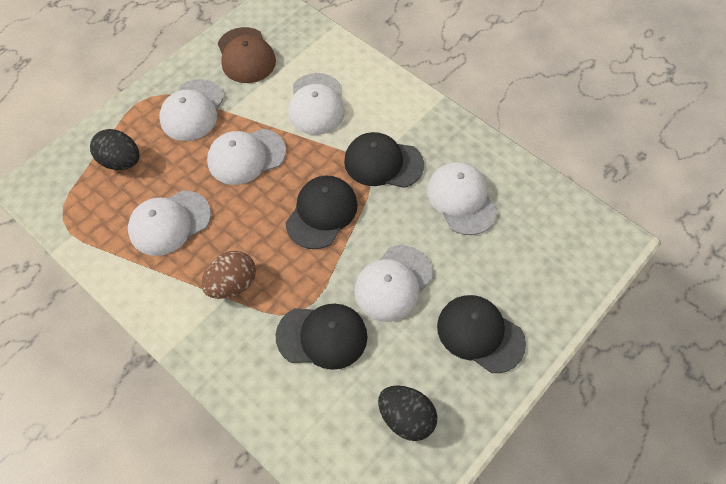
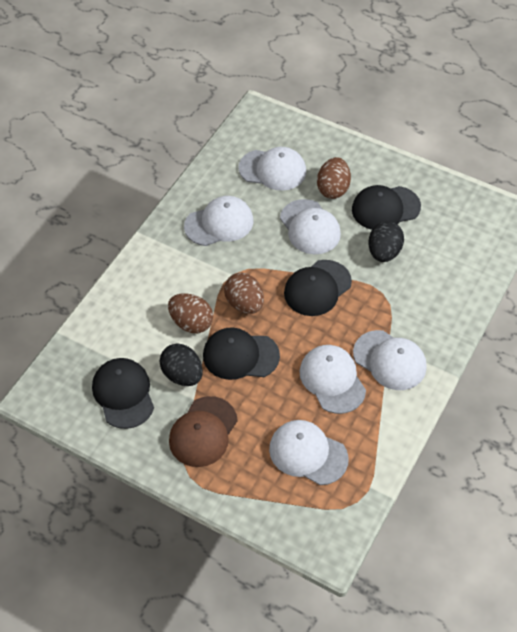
brown egg: [201,251,256,299] = 1 -> [168,293,213,333] [224,272,264,314] [317,157,351,199] = 3

